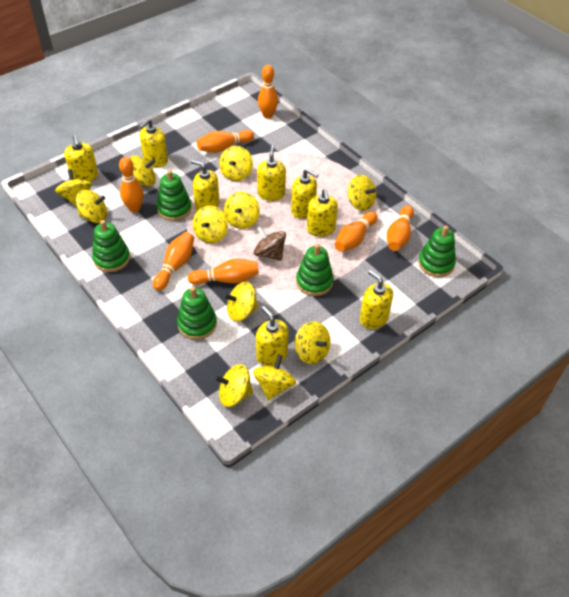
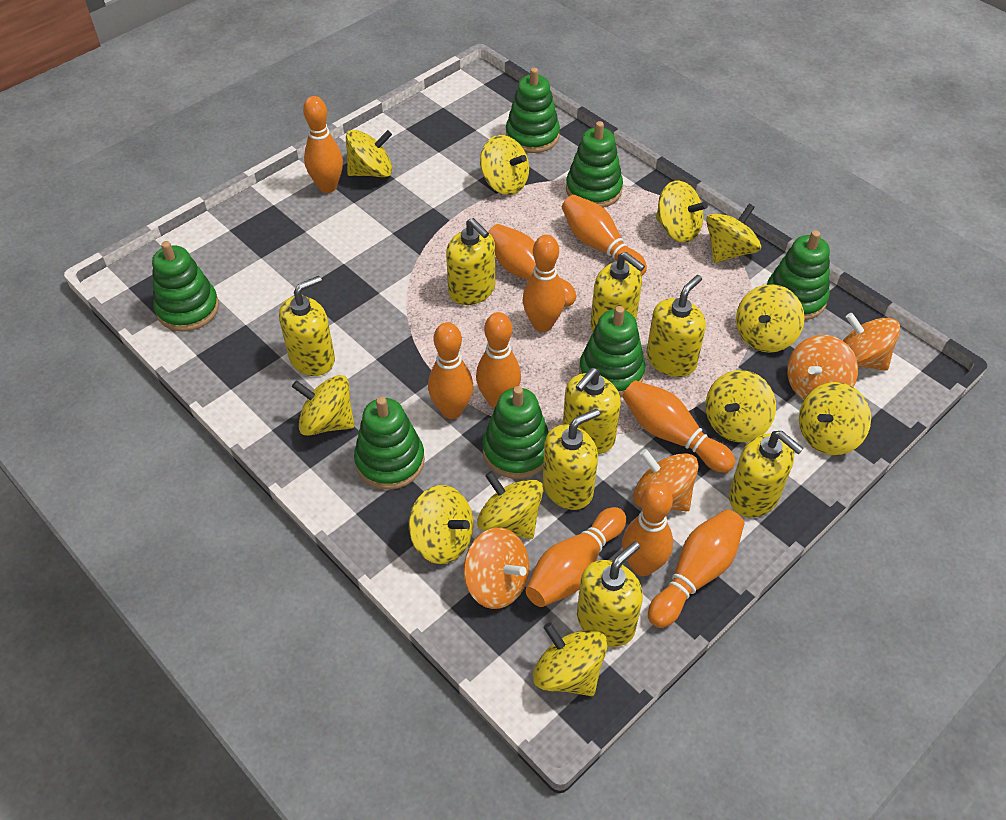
brown spinning top: [254,226,286,261] = 1 -> none = 0
green stacking toy: [92,220,130,272] [157,170,192,221] [177,287,217,340] [296,244,334,296] [418,226,456,277] = 5 -> [152,241,219,332] [354,397,425,490] [482,386,549,479] [506,68,560,153] [566,121,623,208] [579,306,645,397] [767,230,830,320] = 7
orange bowling pin: [119,157,144,213] [153,232,194,291] [188,259,259,285] [197,130,254,153] [258,65,278,119] [335,211,377,252] [387,206,414,251] = 7 -> [303,96,343,193] [428,322,473,419] [476,312,521,408] [488,224,576,307] [523,235,565,332] [526,507,626,607] [562,195,647,276] [622,380,735,473] [622,483,673,576] [648,509,745,628] = 10
orange spinning top: none = 0 -> [463,528,529,609] [633,449,699,511] [787,335,858,400] [843,313,900,371] = 4

